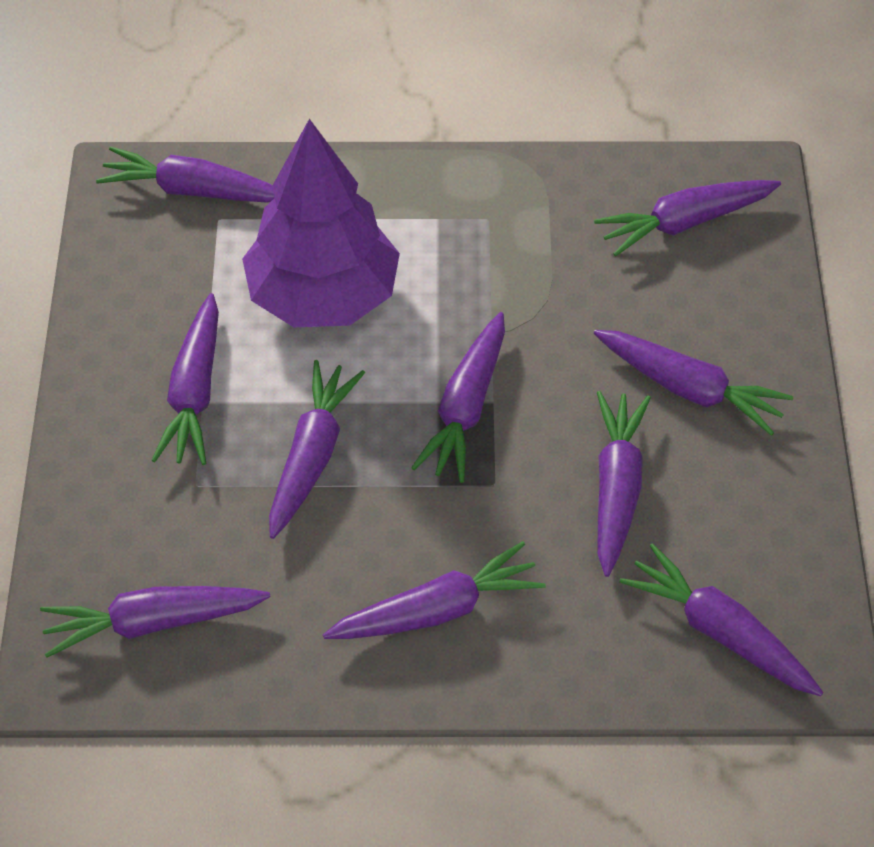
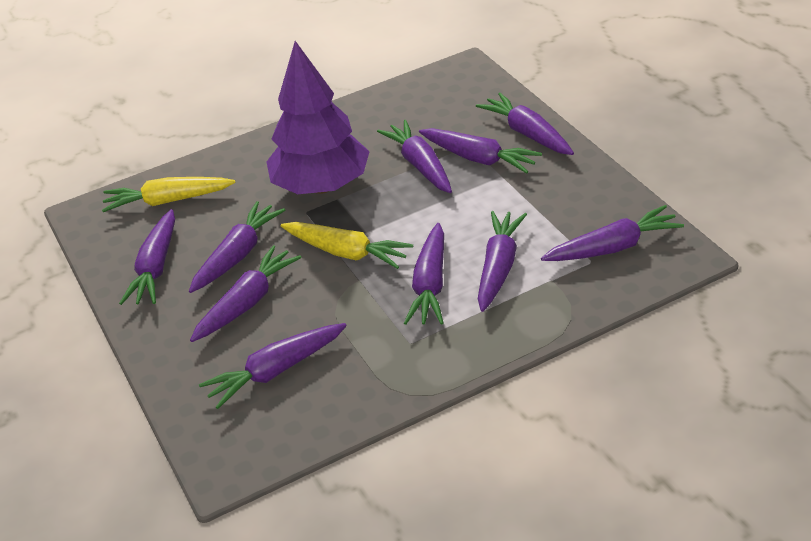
yellow carrot: none = 0 -> [102,177,235,212] [281,222,413,269] = 2

